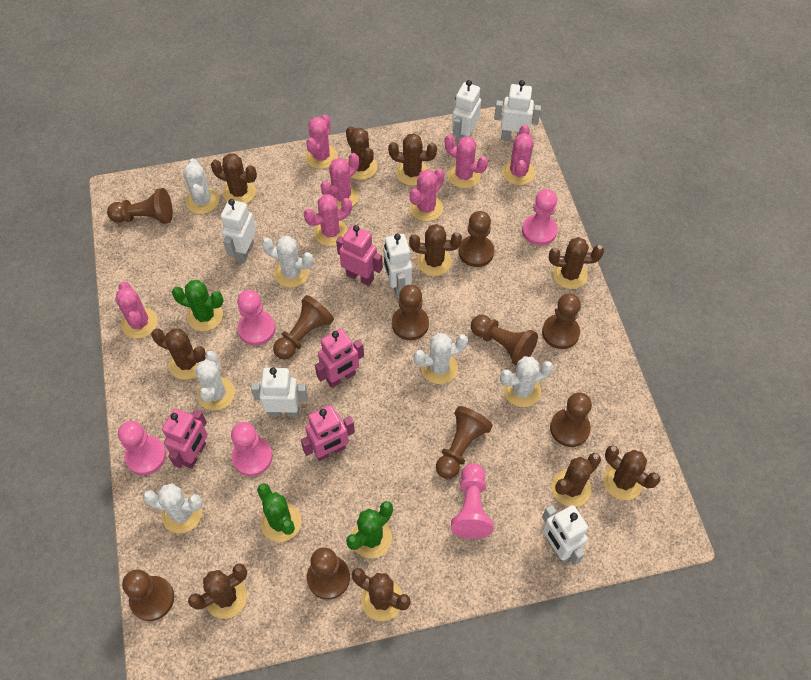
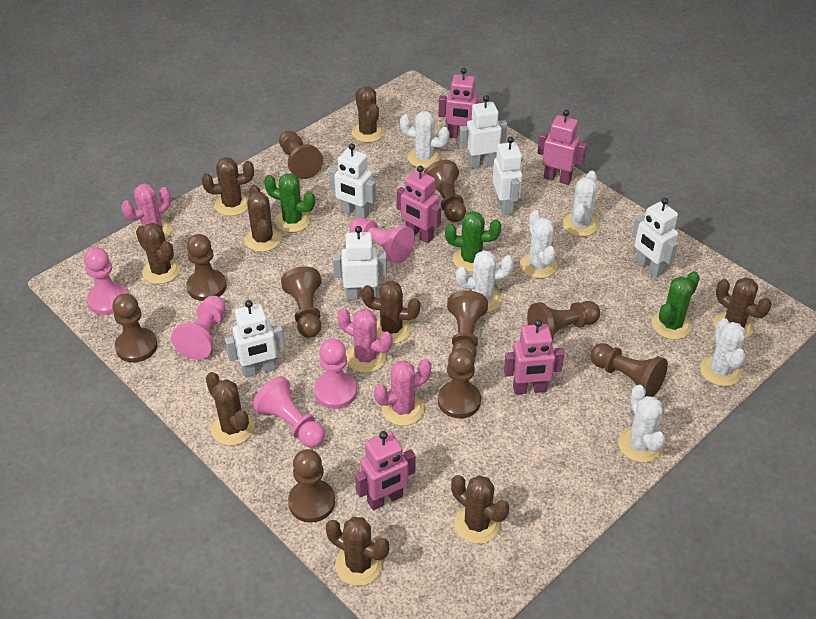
brown cactus: [151,329,206,380] [188,563,247,619] [211,153,257,204] [346,126,377,180] [352,568,411,621] [388,133,437,186] [409,224,462,276] [549,237,604,289] [551,453,601,507] [603,445,660,500] = 10 -> [136,223,180,284] [201,157,254,216] [205,372,254,445] [245,185,281,252] [326,517,389,586] [352,87,384,143] [361,281,420,344] [451,475,509,544] [714,277,771,339] = 9
pink cactus: [115,282,158,338] [304,194,352,246] [305,115,338,169] [321,153,359,210] [409,169,445,221] [444,134,488,188] [502,125,535,185] = 7 -> [121,183,172,239] [337,308,393,373] [374,359,432,426] = 3
pink robot: [162,408,208,469] [301,405,355,461] [315,328,364,388] [336,225,383,286] = 4 -> [355,431,416,510] [396,166,441,244] [439,68,485,138] [504,319,564,395] [537,110,587,185] = 5

